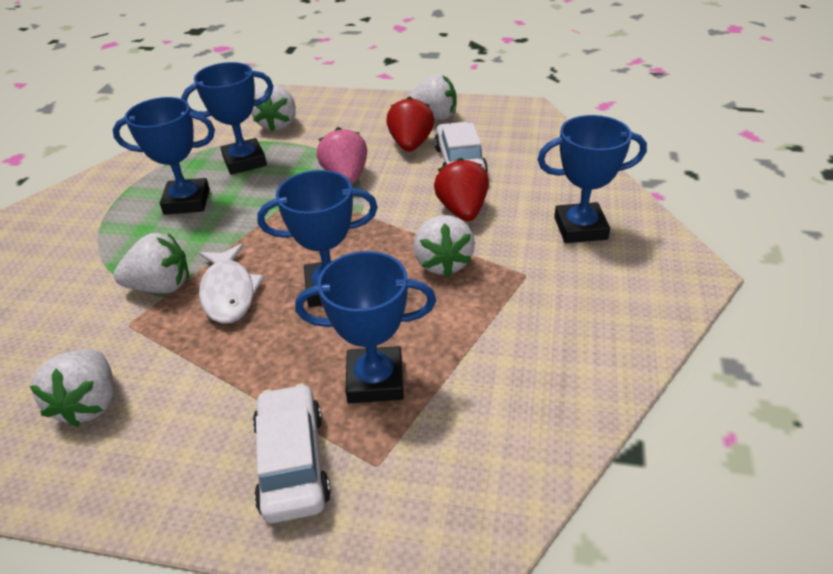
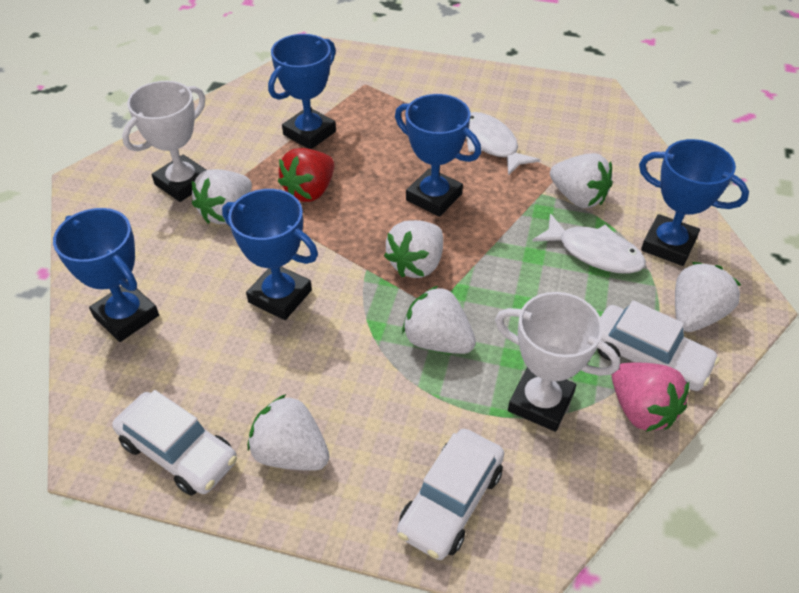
red strawberry: [386,96,434,152] [434,158,489,221] = 2 -> [278,148,334,202] = 1
white car: [253,383,331,523] [434,122,488,173] = 2 -> [112,390,237,496] [397,429,504,560] [597,300,720,391] = 3
white fish: [199,243,264,324] = 1 -> [466,112,540,176] [532,214,646,274] = 2
white strawberry: [30,349,114,427] [114,233,189,293] [251,84,296,131] [407,74,456,120] [413,215,475,277] = 5 -> [192,169,252,224] [248,394,330,471] [384,220,443,278] [402,286,476,354] [550,153,613,208] [675,262,741,332] = 6
white trophy: none = 0 -> [122,81,206,202] [495,292,620,432] = 2

